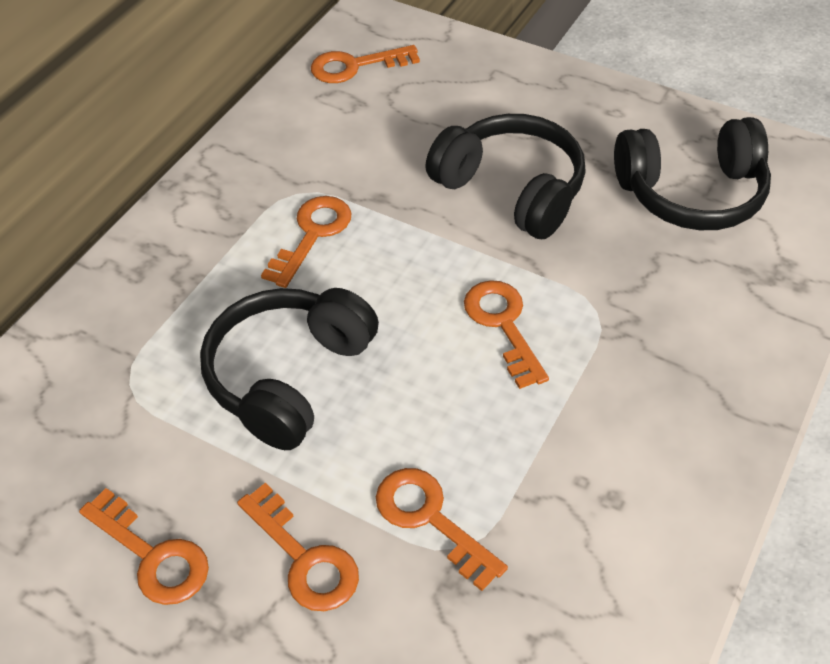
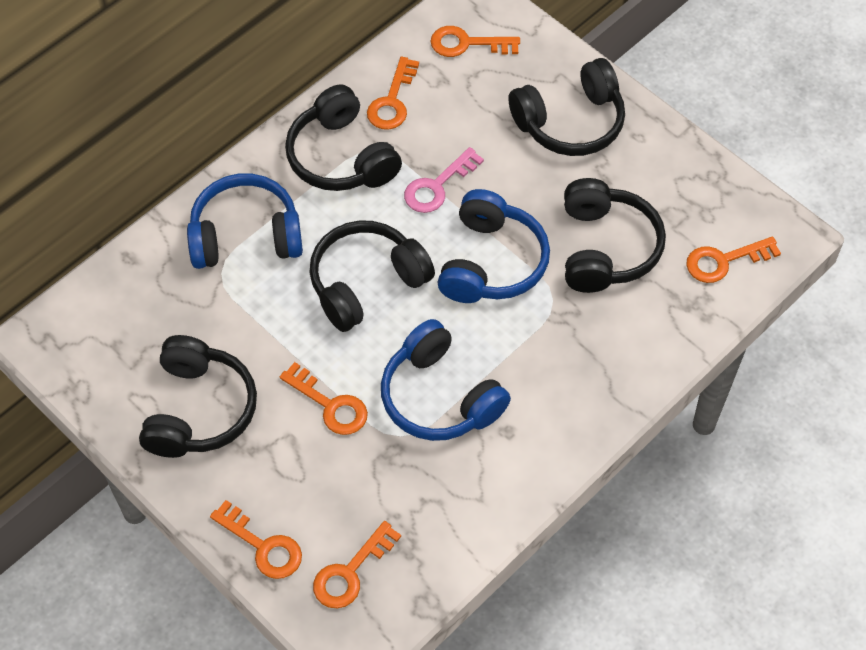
black headphones: [200,288,379,450] [425,114,586,239] [614,117,771,230] = 3 -> [139,335,257,458] [285,84,402,191] [309,220,435,332] [508,58,625,156] [564,178,666,293] = 5
blue headphones: none = 0 -> [187,173,303,269] [381,319,511,441] [438,189,550,303] = 3
pink key: none = 0 -> [404,147,484,213] = 1

